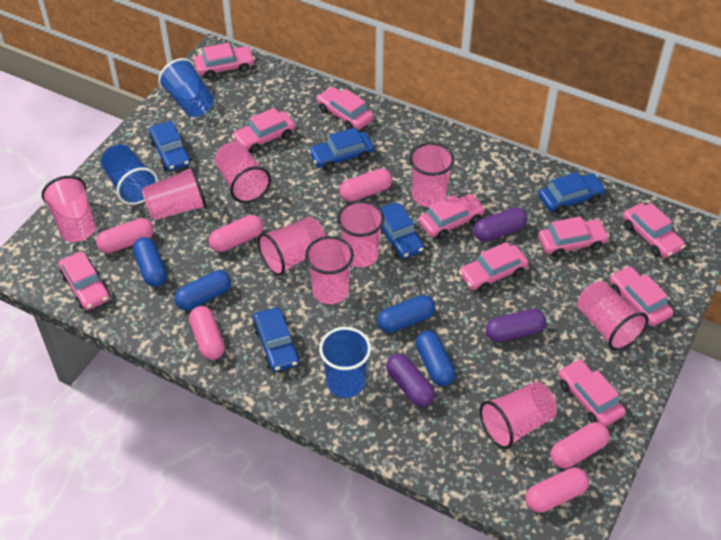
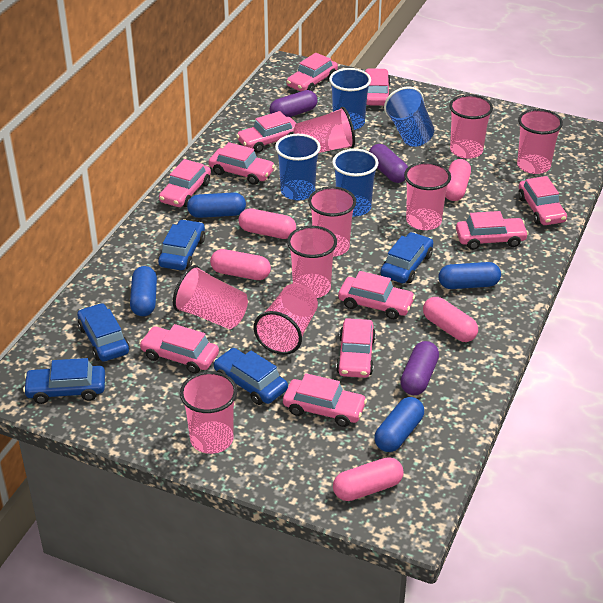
blue cup: [101,144,158,205] [158,58,214,117] [319,327,371,398] = 3 -> [275,134,321,200] [329,68,371,130] [332,149,379,217] [384,86,434,147] = 4
pink capsule: [96,218,154,253] [189,306,225,360] [209,215,263,252] [340,169,392,202] [525,467,589,513] [550,422,610,468] = 6 -> [210,249,271,280] [239,208,296,239] [333,457,403,501] [423,297,478,342] [445,159,471,201] = 5
pink car: [59,252,110,310] [194,43,255,79] [232,108,296,153] [317,87,374,130] [418,194,485,239] [459,242,529,292] [538,216,610,258] [558,359,626,426] [610,266,673,326] [623,203,685,258] = 10 -> [139,324,219,374] [159,159,211,207] [209,142,275,185] [236,111,296,153] [283,373,367,427] [287,53,338,92] [336,318,376,378] [338,271,415,319] [365,68,390,106] [456,211,529,250] [518,176,567,225] = 11

